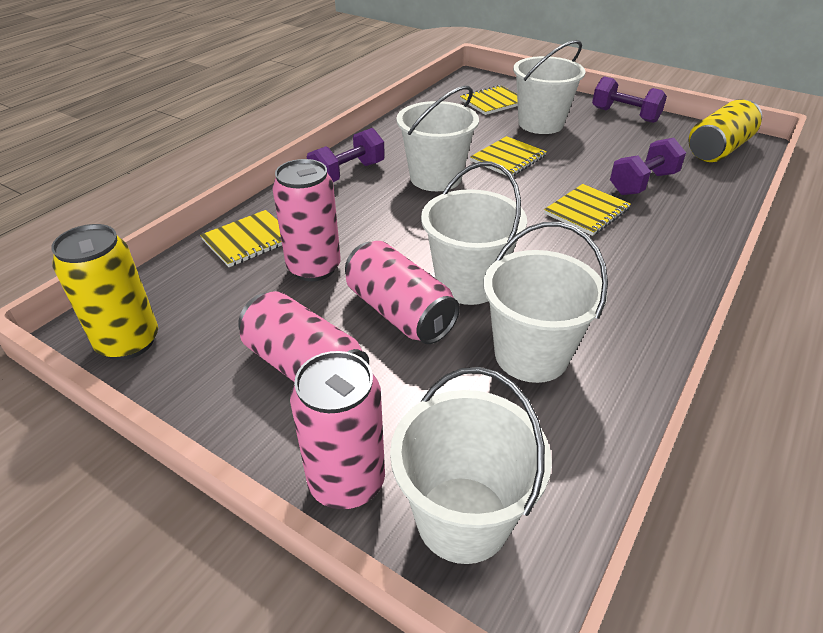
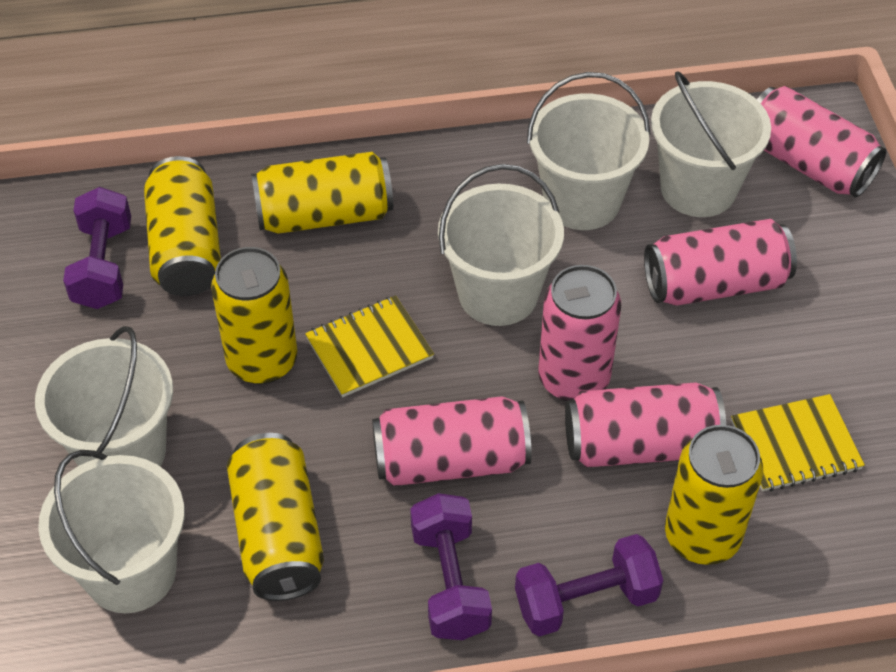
pink can: [238,291,369,382] [272,159,341,281] [290,351,385,509] [345,241,460,344] = 4 -> [372,396,532,486] [538,265,621,401] [565,382,726,467] [644,219,797,306] [757,86,886,198] = 5
yellow can: [51,224,158,360] [689,99,762,162] = 2 -> [144,156,221,296] [211,247,297,384] [227,433,324,601] [251,152,393,234] [665,425,763,565] = 5
yellow notebook: [200,210,282,267] [460,85,518,115] [470,136,547,176] [544,184,631,236] = 4 -> [305,295,434,397] [731,394,865,492] = 2

